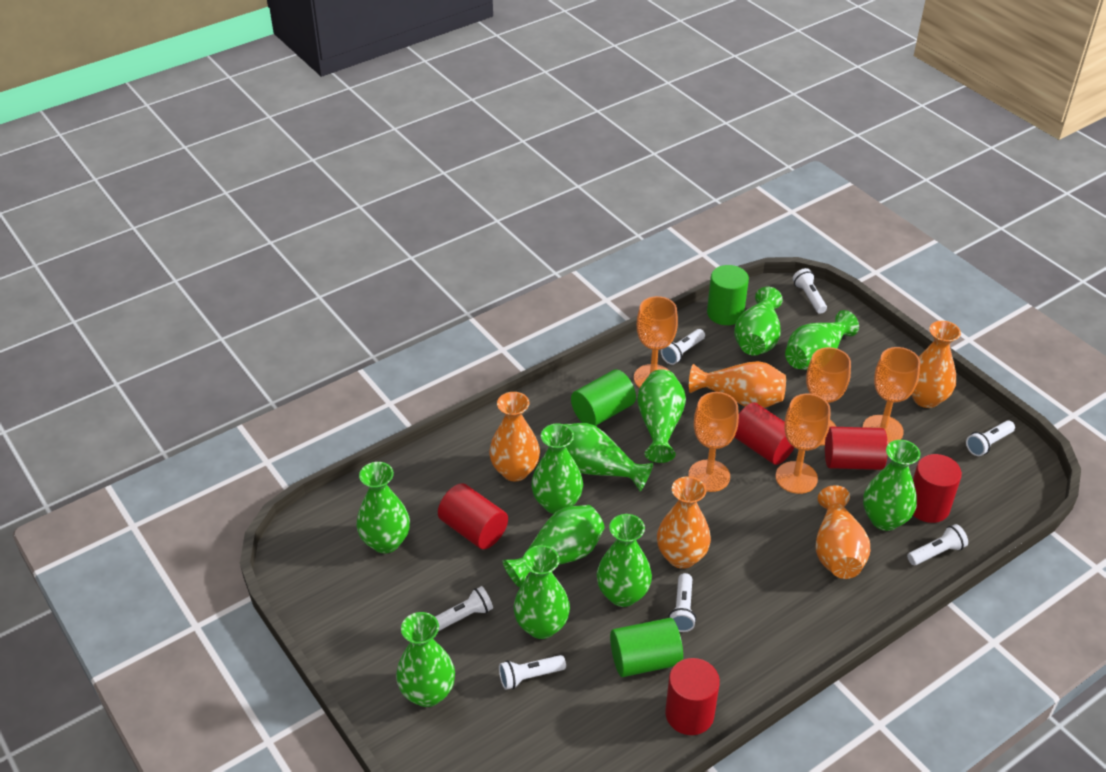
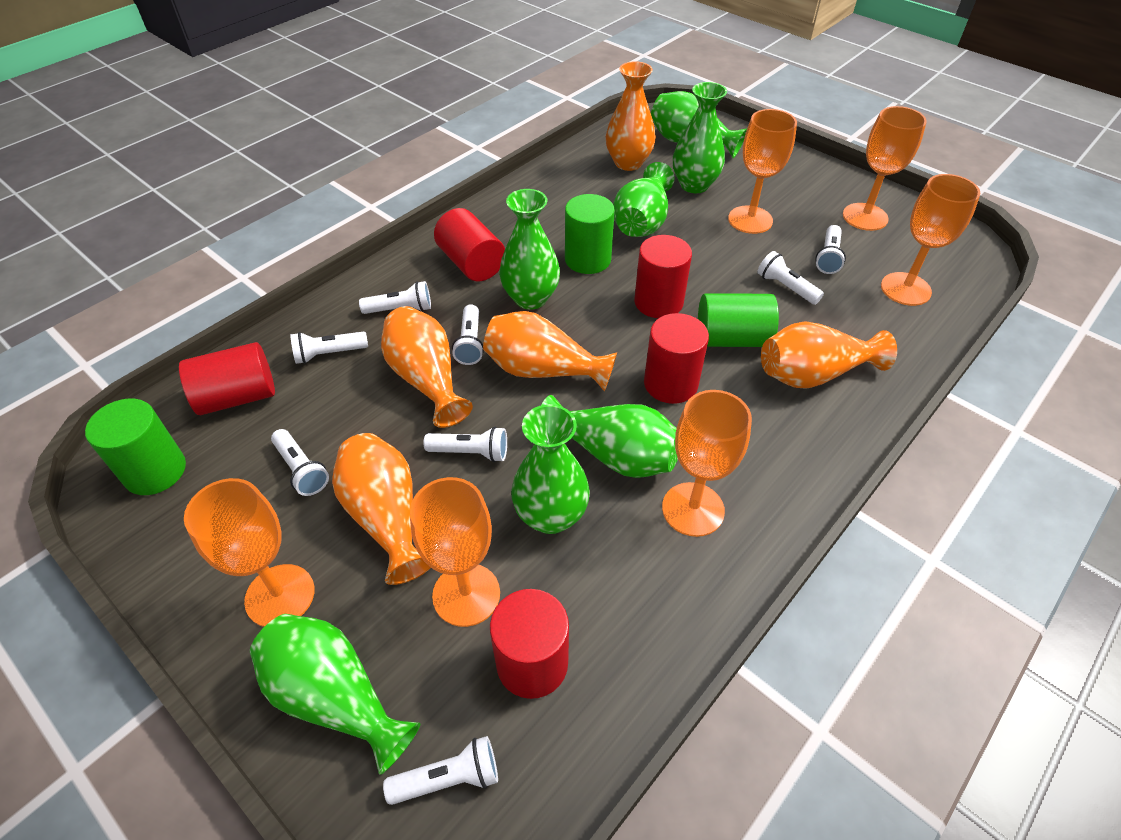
green vase: [356,462,410,553] [396,612,455,707] [502,505,604,588] [514,545,570,639] [531,424,583,514] [564,423,653,491] [597,514,652,607] [637,369,686,463] [734,287,783,356] [785,310,859,370] [863,440,920,531] = 11 -> [250,614,420,775] [499,189,560,310] [511,404,590,534] [541,395,678,478] [613,162,675,237] [651,91,747,158] [673,82,727,193] = 7
orange goblet: [634,296,678,388] [688,392,739,492] [775,393,831,494] [806,347,851,446] [863,347,920,444] = 5 -> [184,478,315,627] [410,477,500,627] [662,390,752,537] [728,109,797,234] [843,106,927,231] [881,174,980,306] = 6
white flashlight: [435,586,493,631] [499,655,566,690] [661,329,705,365] [668,573,696,632] [793,268,827,314] [907,524,968,565] [966,420,1015,456] = 7 -> [271,429,329,496] [290,332,368,364] [359,281,431,314] [383,736,498,805] [423,427,507,462] [452,304,484,365] [757,251,824,305] [815,225,846,274] = 8

